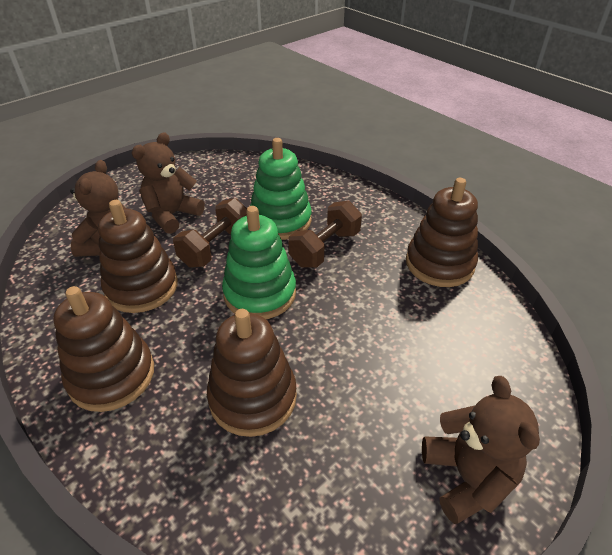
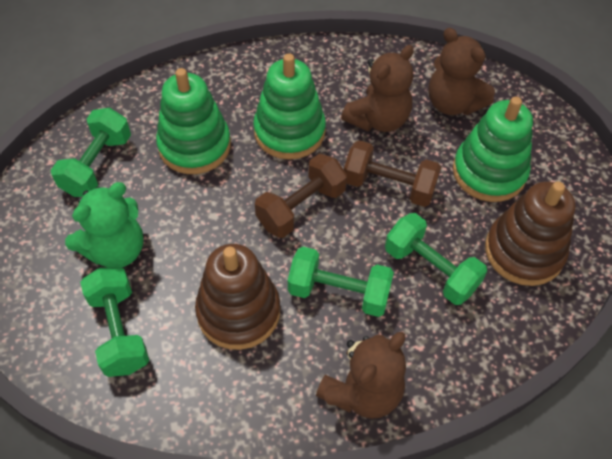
brown stacking toy: [53,286,154,412] [98,200,178,313] [207,309,297,437] [406,178,478,287] = 4 -> [195,244,280,350] [485,181,576,286] = 2
green dumbbell: none = 0 -> [51,108,131,197] [80,267,149,377] [288,246,394,317] [385,213,487,305] = 4
green stacking toy: [222,206,296,319] [250,138,312,240] = 2 -> [156,68,231,174] [253,53,326,160] [453,97,533,202] = 3
green teddy bear: none = 0 -> [65,182,144,268] = 1

